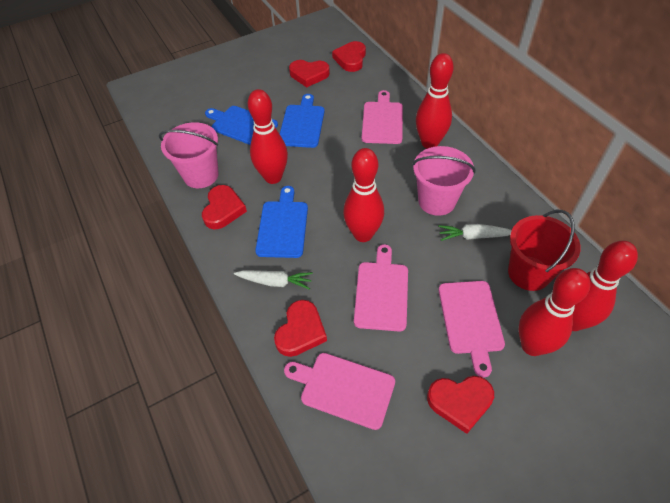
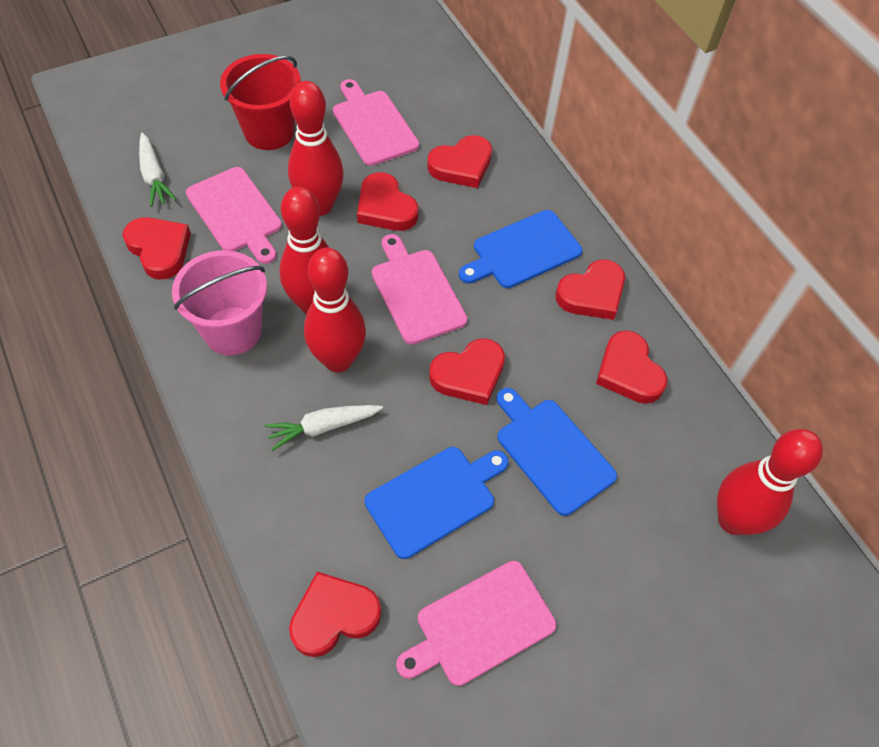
pink bucket: [159,122,219,188] [412,146,476,216] = 2 -> [172,250,267,355] = 1
red bowling pin: [248,89,288,184] [343,148,384,242] [416,53,454,149] [519,268,591,356] [572,241,638,331] = 5 -> [279,187,329,314] [288,81,344,216] [304,248,366,372] [717,429,823,535] = 4
red heart: [202,185,247,229] [274,300,327,357] [289,60,330,88] [332,41,366,72] [427,376,494,434] = 5 -> [123,217,191,280] [289,572,381,657] [357,172,418,231] [427,135,492,188] [429,338,505,405] [556,259,625,320] [596,330,668,404] = 7

